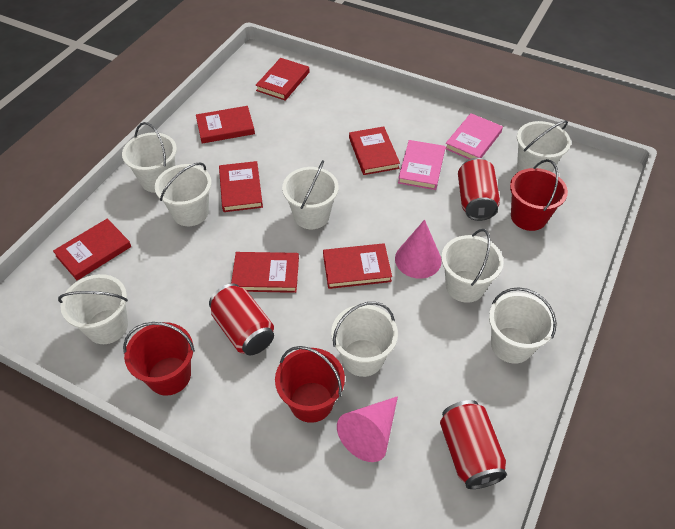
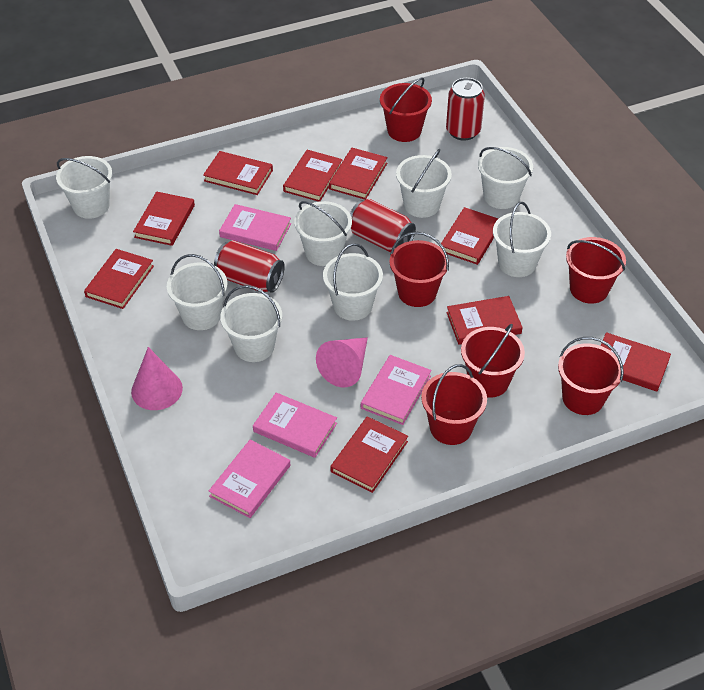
pink book: [398,140,445,190] [445,113,503,159] = 2 -> [209,440,291,518] [219,204,291,251] [253,392,337,458] [361,355,432,425] = 4
red book: [53,219,131,280] [196,106,255,144] [219,161,263,212] [231,252,299,293] [255,58,309,101] [323,243,392,289] [349,127,400,175] = 7 -> [84,249,154,309] [133,192,195,246] [203,151,273,195] [283,150,343,202] [329,148,388,200] [330,416,408,493] [441,207,498,265] [446,296,523,345] [600,332,671,391] = 9
red bucket: [123,322,195,396] [275,346,345,423] [510,159,568,231] = 3 -> [380,77,432,142] [389,232,449,307] [421,364,487,445] [461,324,525,398] [558,337,624,415] [566,237,626,304] = 6

